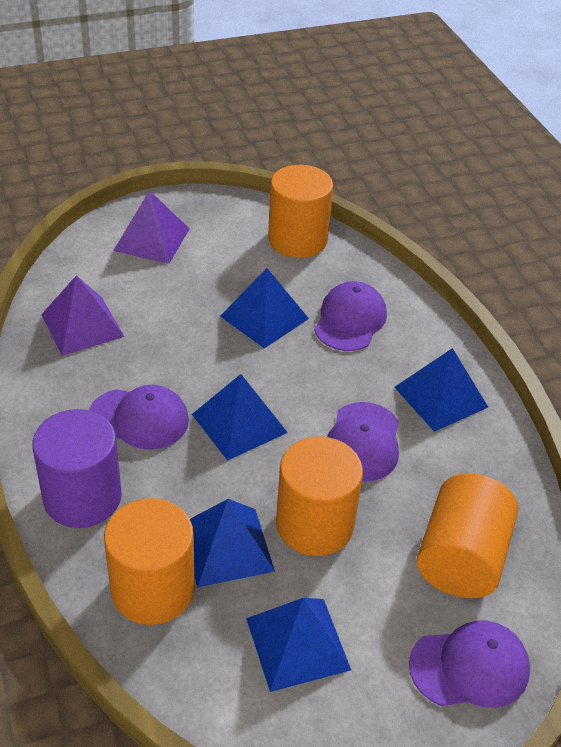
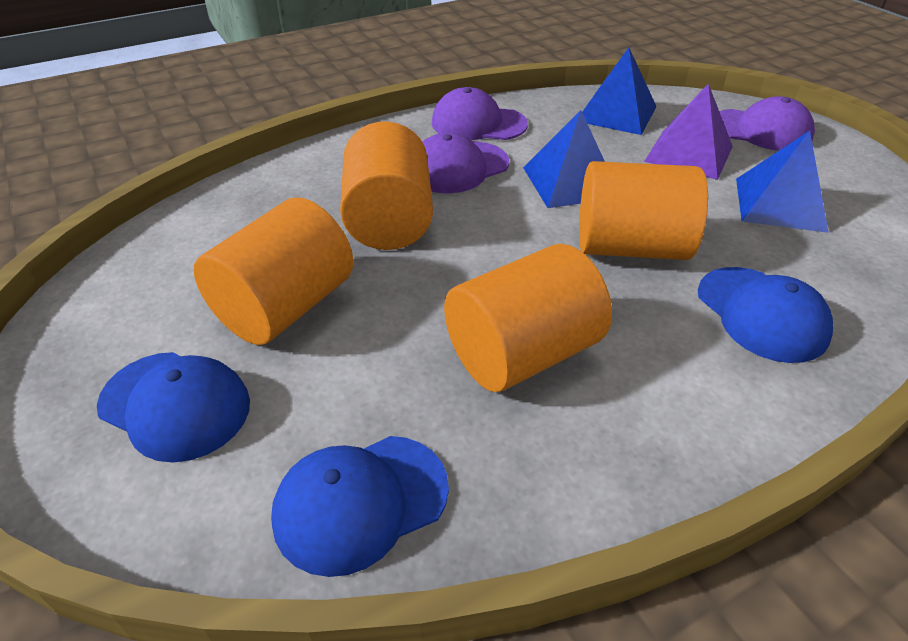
blue cap: none = 0 -> [97,352,250,463] [271,436,449,577] [698,267,833,363] = 3
blue pyramid: [190,499,275,587] [192,374,288,461] [220,268,309,349] [246,598,351,692] [394,348,488,432] = 5 -> [523,110,605,208] [582,47,657,135] [736,131,829,233] = 3
purple cap: [89,385,189,450] [314,281,387,351] [327,402,399,482] [409,620,530,708] = 4 -> [422,132,509,193] [432,87,528,140] [719,96,815,151] = 3
purple cylinder: [32,409,122,528] = 1 -> none = 0
purple pyramid: [41,275,125,356] [113,190,190,264] = 2 -> [644,84,733,180] = 1

